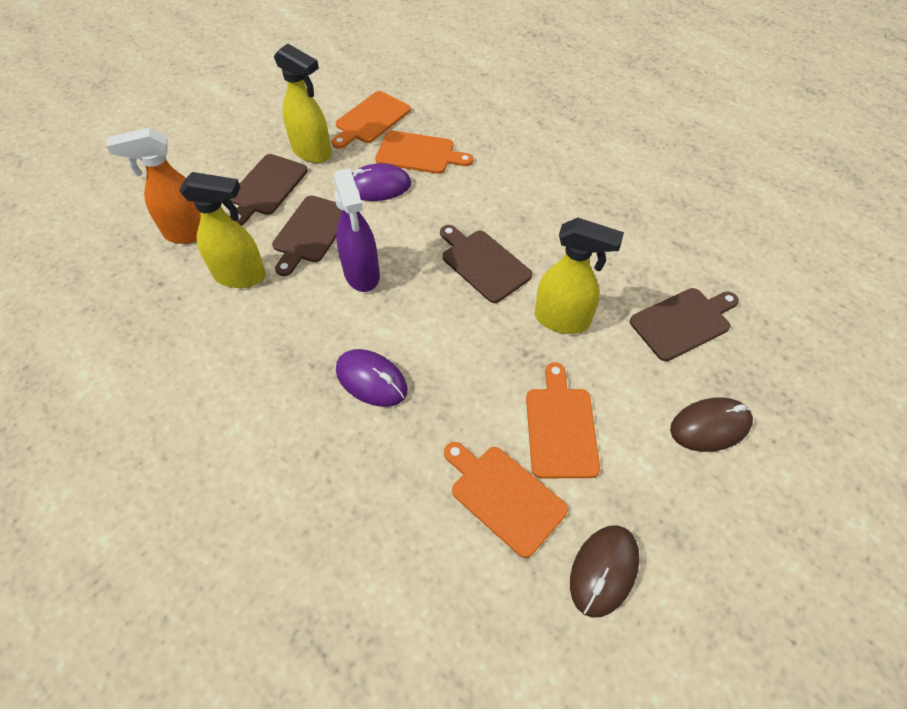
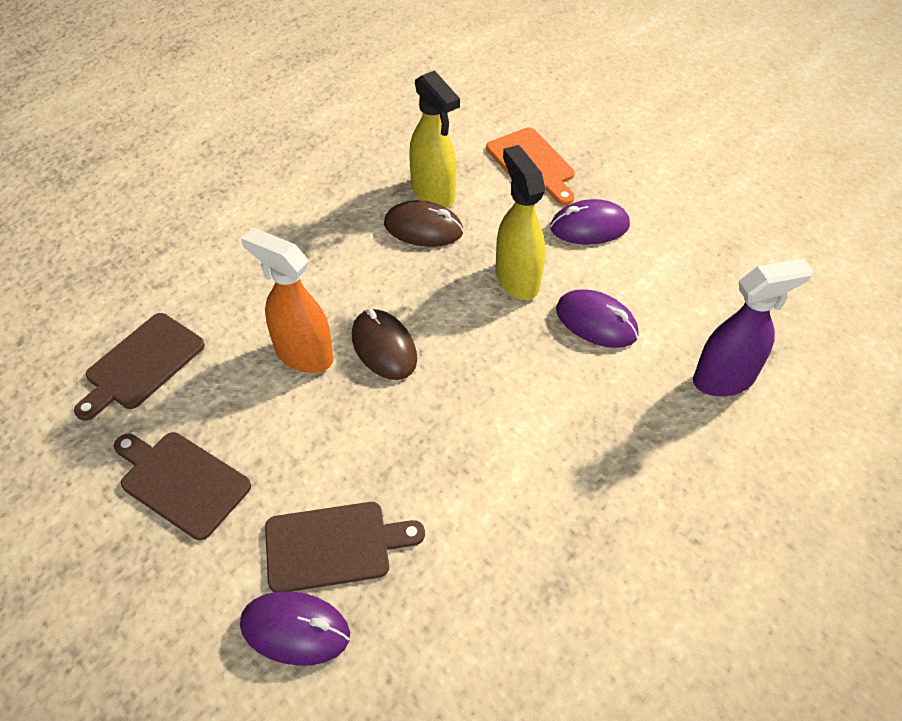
brown cutting board: [229,154,308,226] [272,195,342,276] [440,225,532,303] [630,288,739,361] = 4 -> [74,313,205,421] [114,432,251,540] [265,502,425,592] = 3
orange cutting board: [332,91,411,149] [375,131,473,174] [444,442,568,558] [526,362,600,478] = 4 -> [486,128,575,205] = 1
purple mouse: [336,349,408,407] [352,163,411,201] = 2 -> [240,591,350,666] [550,199,630,245] [556,289,639,348] = 3
yellow spray bottle: [179,172,266,288] [274,44,332,163] [535,218,624,334] = 3 -> [409,70,460,208] [496,145,546,300] = 2

